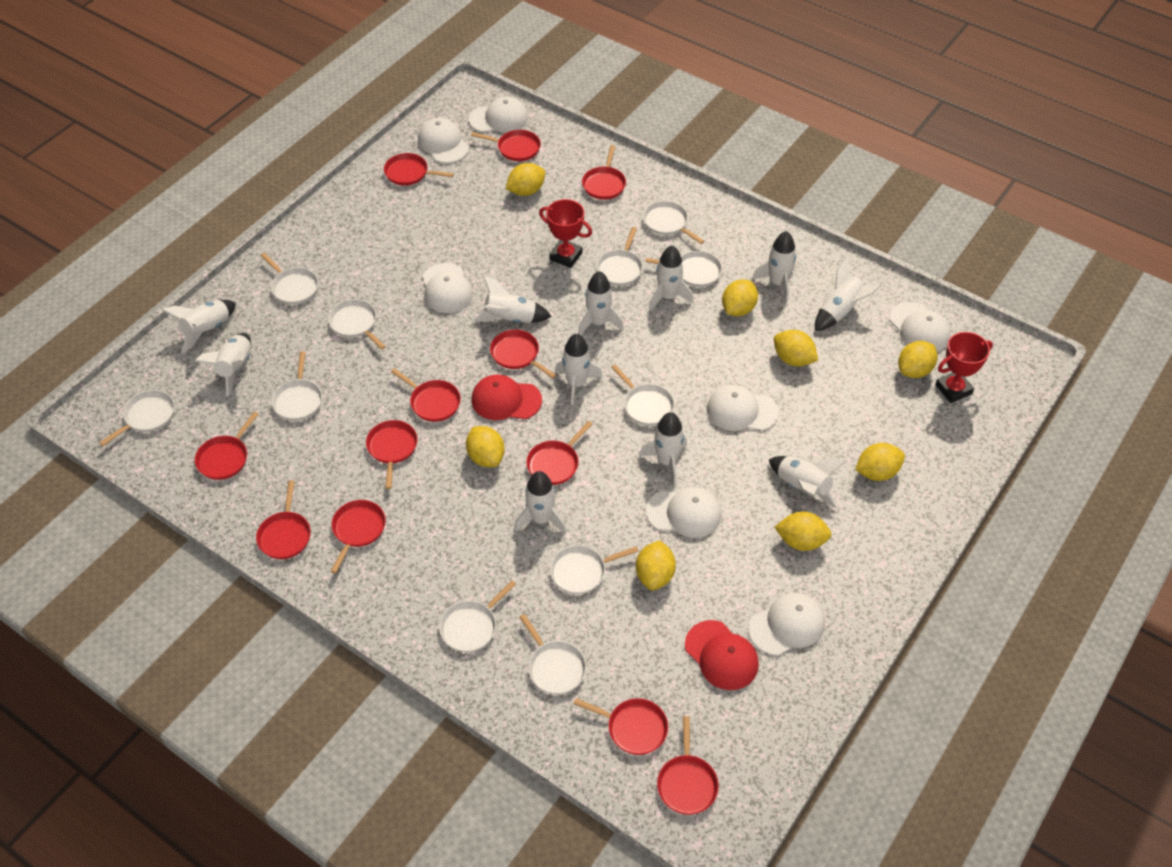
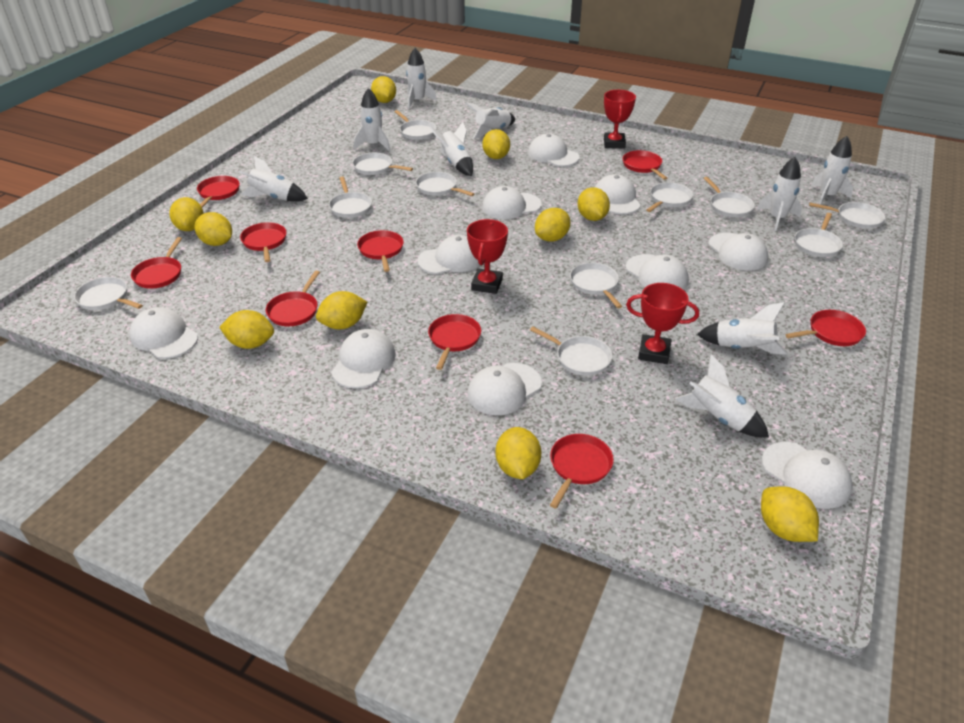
red cap: [471,375,542,420] [685,620,759,690] = 2 -> none = 0
red pan: [195,411,258,480] [256,480,311,559] [330,500,386,573] [366,420,418,489] [384,153,454,186] [391,368,461,422] [471,130,541,161] [490,330,556,378] [526,421,592,485] [573,698,668,755] [582,145,626,200] [657,716,719,815] = 12 -> [131,237,182,289] [197,176,240,208] [240,222,286,262] [266,271,320,326] [357,230,404,272] [428,314,481,370] [550,434,614,508] [623,150,667,180] [785,310,866,346] = 9
red trophy: [539,199,592,268] [935,332,993,403] = 2 -> [467,219,508,294] [604,90,636,149] [626,283,699,364] = 3
white cap: [418,118,469,163] [423,263,473,313] [469,97,528,133] [646,487,721,538] [707,385,778,431] [748,593,825,656] [889,302,950,352] = 7 -> [129,307,198,359] [331,329,396,388] [417,235,479,274] [467,363,542,415] [482,186,542,219] [528,133,579,167] [595,174,641,214] [626,254,689,289] [709,233,768,270] [762,442,853,509] = 10
white rocket: [162,300,236,353] [195,333,251,396] [473,276,552,323] [514,471,567,533] [555,334,602,405] [578,271,624,335] [639,412,687,484] [649,245,694,311] [752,231,796,302] [769,456,845,509] [815,259,882,331] = 11 -> [239,156,308,202] [354,88,390,151] [406,48,437,109] [430,122,473,176] [466,102,515,139] [675,355,769,437] [697,302,788,355] [757,157,802,231] [811,136,853,205] = 9
yellow lemon: [466,426,505,467] [506,163,545,196] [636,540,676,590] [722,279,758,316] [774,330,818,366] [775,512,831,551] [855,443,905,481] [898,341,938,378] = 8 -> [169,197,204,231] [195,212,232,246] [219,310,274,349] [316,291,367,329] [371,76,396,103] [482,129,510,159] [495,427,541,479] [535,208,570,242] [578,187,610,221] [761,486,819,542] = 10

